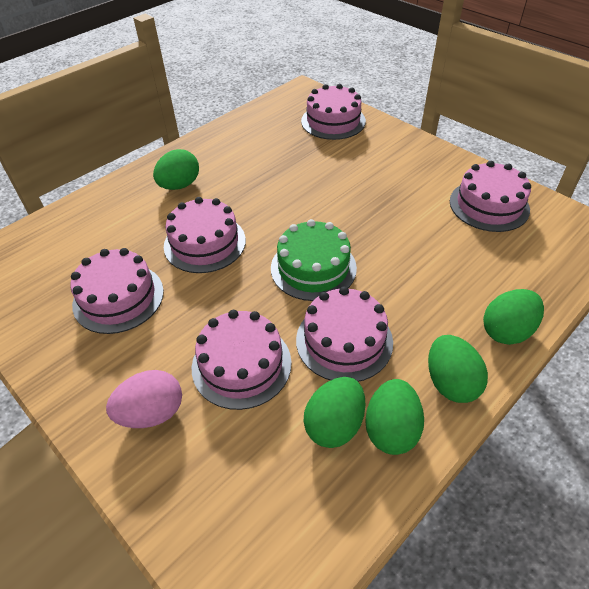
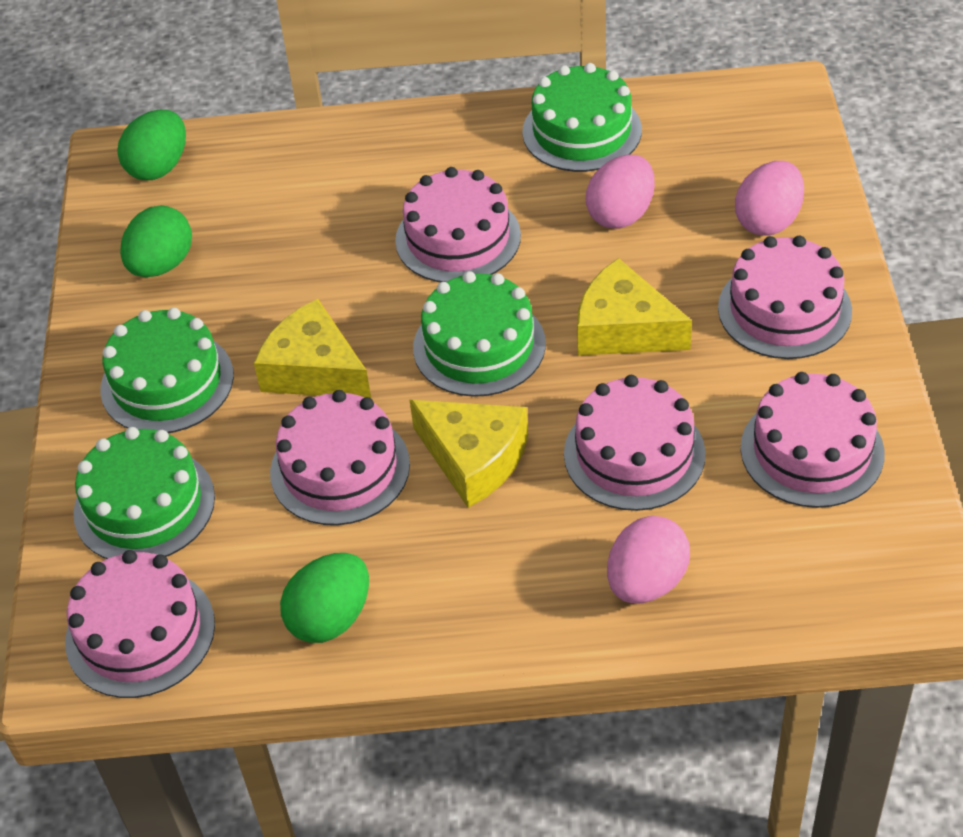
green cake: [271,219,357,301] = 1 -> [73,427,215,559] [100,308,234,433] [413,271,546,397] [522,63,642,172] = 4
green egg: [153,149,199,190] [304,377,365,448] [365,379,424,455] [428,335,488,403] [483,289,544,345] = 5 -> [117,110,186,180] [120,205,192,277] [280,553,369,643] = 3
pink egg: [106,370,182,428] = 1 -> [586,155,655,229] [607,516,690,604] [735,161,804,236] = 3
yellow cheese: none = 0 -> [254,299,371,398] [410,400,528,508] [577,258,692,355] = 3

